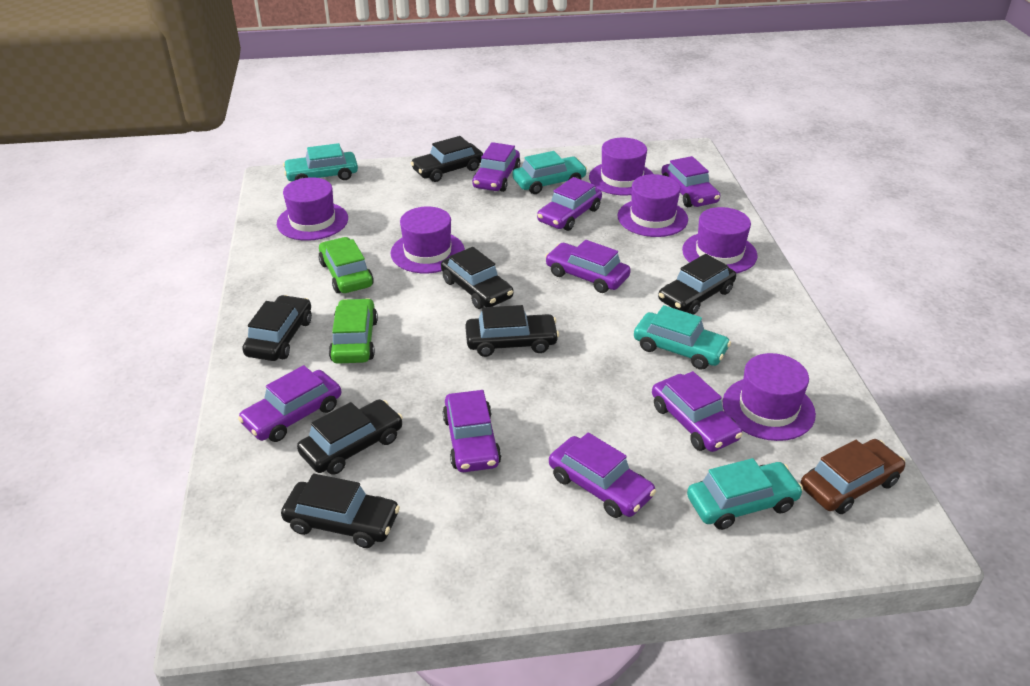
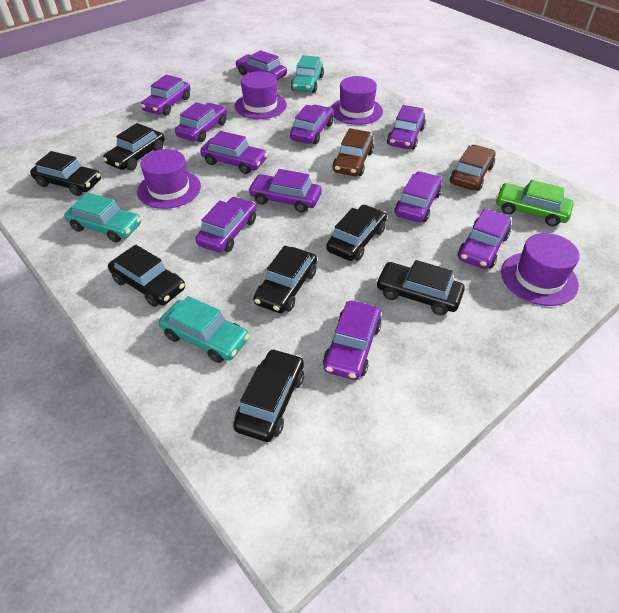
brown car: [801,439,905,514] = 1 -> [332,128,374,176] [450,145,495,191] = 2
green car: [319,237,374,293] [329,298,378,364] = 2 -> [496,180,574,226] = 1
purple car: [238,365,341,442] [442,390,501,472] [472,142,520,192] [537,177,602,231] [545,240,631,293] [549,432,656,518] [652,371,742,452] [661,156,720,207] = 8 -> [141,75,191,116] [175,102,227,142] [195,197,257,253] [200,131,267,174] [236,50,287,80] [248,169,322,212] [290,105,334,144] [323,301,382,380] [387,105,426,150] [395,171,442,222] [458,208,511,269] = 11
purple hat: [277,177,348,241] [391,206,465,273] [589,138,653,196] [618,174,688,237] [682,207,758,273] [723,353,816,441] = 6 -> [137,149,201,209] [234,71,287,119] [331,76,383,125] [501,233,580,306] = 4
turquoise car: [283,143,358,181] [512,151,587,194] [634,305,731,370] [687,458,803,530] = 4 -> [64,192,141,243] [159,296,249,363] [291,55,324,93] = 3

